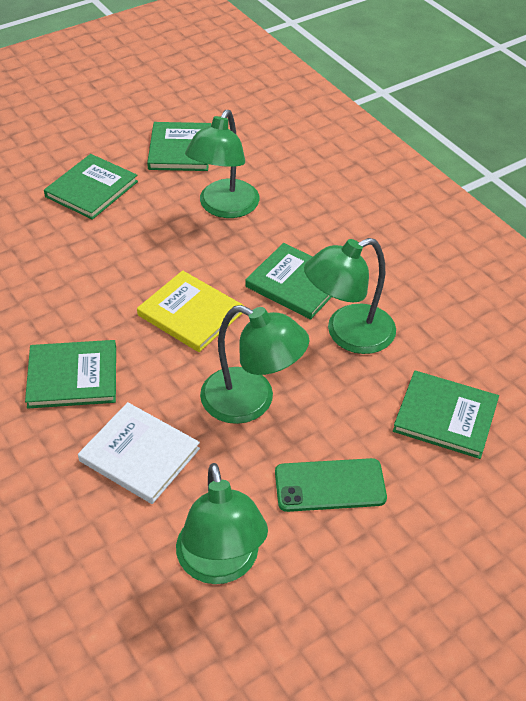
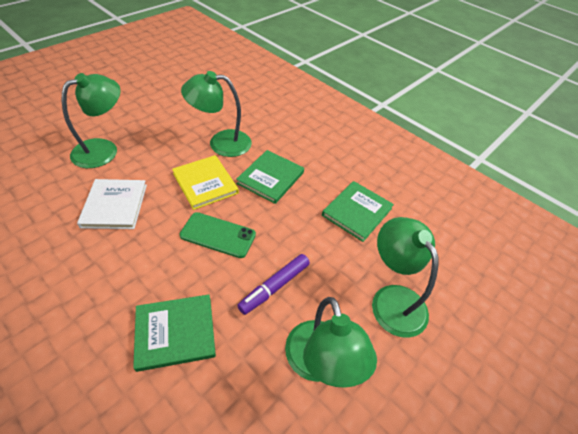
green book: [25,340,116,408] [44,154,138,220] [147,122,211,171] [245,243,332,320] [393,371,499,459] = 5 -> [133,295,216,372] [236,150,304,204] [322,181,394,242] = 3
purple marker: none = 0 -> [237,254,310,315] = 1

